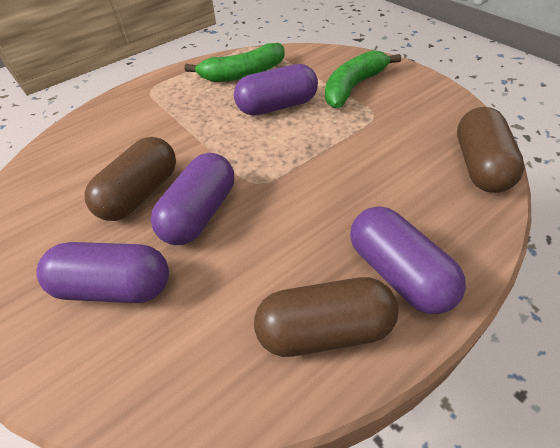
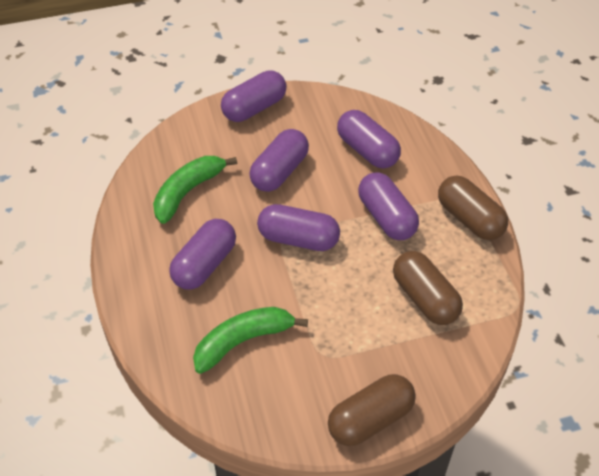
purple capsule: [36,242,169,303] [151,153,234,245] [234,64,318,116] [350,206,466,314] = 4 -> [169,219,236,290] [221,70,287,122] [249,129,309,192] [257,204,340,251] [337,110,401,169] [358,172,419,240] = 6

